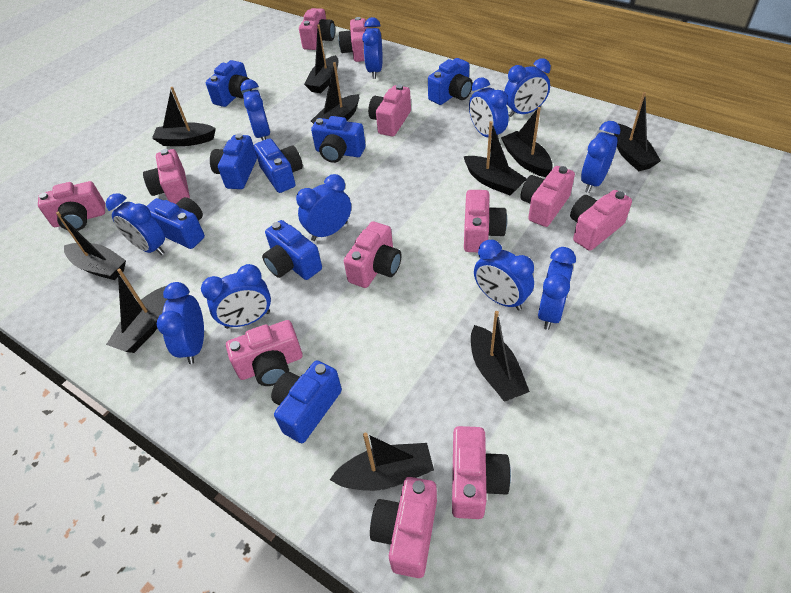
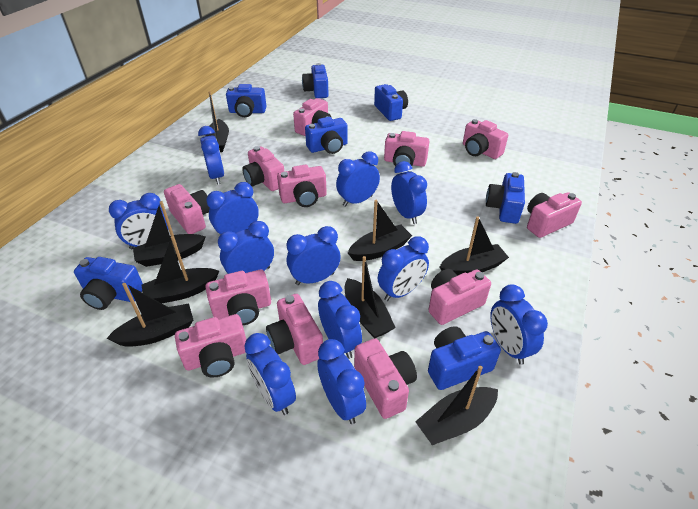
black boat: [56,212,126,280] [106,269,167,353] [152,87,216,146] [304,25,338,93] [311,62,359,124] [330,433,434,491] [464,121,527,195] [471,311,530,402] [501,107,553,177] [614,92,661,171] = 10 -> [106,283,193,347] [133,201,205,267] [141,236,219,303] [205,91,229,152] [345,256,396,339] [348,200,412,261] [415,366,498,445] [439,216,509,275] = 8
blue camera: [147,197,205,249] [206,60,252,107] [210,133,257,189] [254,138,303,193] [262,220,322,280] [271,361,342,443] [311,116,366,163] [428,58,473,105] = 8 -> [74,257,143,310] [226,84,266,117] [302,63,329,98] [305,117,348,154] [374,84,408,121] [428,326,501,390] [486,172,525,224] = 7
blue clock: [106,194,165,255] [157,282,204,364] [201,264,271,329] [241,79,270,141] [296,174,351,241] [362,17,382,79] [469,77,509,139] [474,240,534,310] [504,58,551,117] [538,247,576,330] [581,121,620,193] = 11 -> [109,193,168,249] [198,126,224,185] [206,182,259,234] [218,221,274,274] [244,333,296,415] [287,226,341,285] [317,339,366,424] [318,281,362,359] [336,151,380,207] [378,236,429,301] [391,161,427,224] [490,284,548,365] = 12

